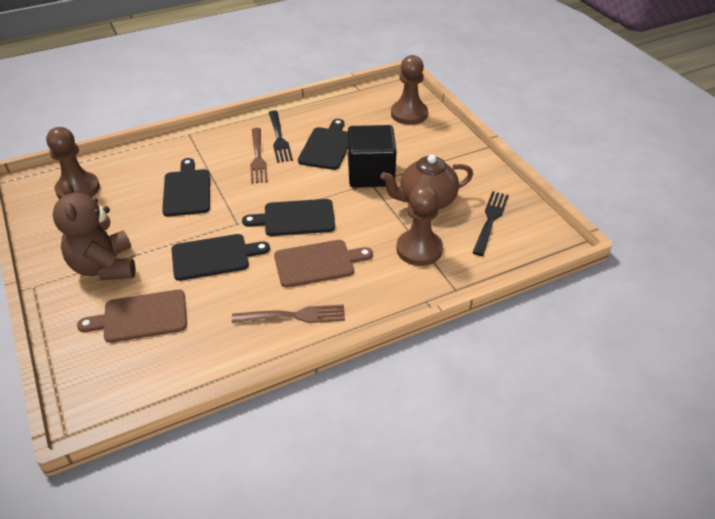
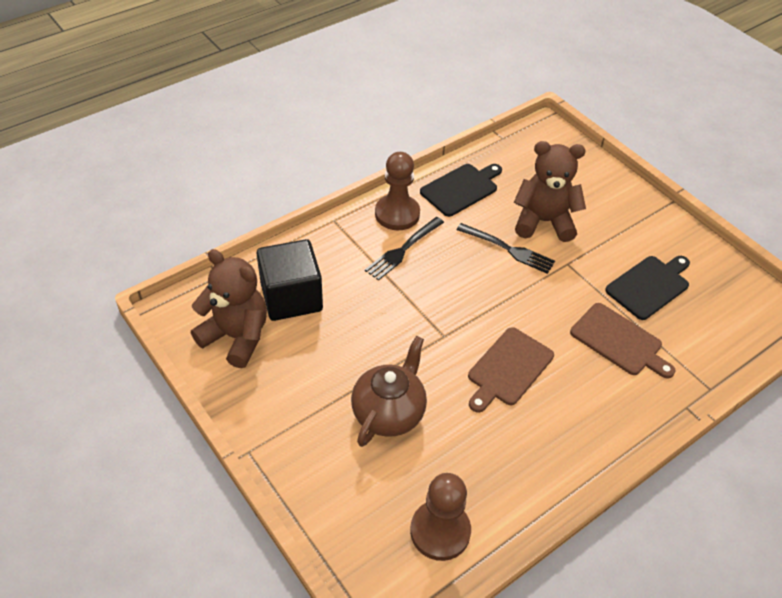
black cutting board: [162,158,210,217] [172,234,270,281] [242,199,335,236] [298,119,348,170] = 4 -> [420,164,502,217] [605,256,690,320] = 2
brown fork: [232,304,345,323] [250,128,268,184] = 2 -> none = 0
brown pawn: [46,127,100,199] [391,55,428,125] [397,185,443,266] = 3 -> [375,152,420,230] [410,473,471,561] = 2
brown teddy bear: [53,181,135,281] = 1 -> [191,249,267,368] [514,141,586,242] = 2

